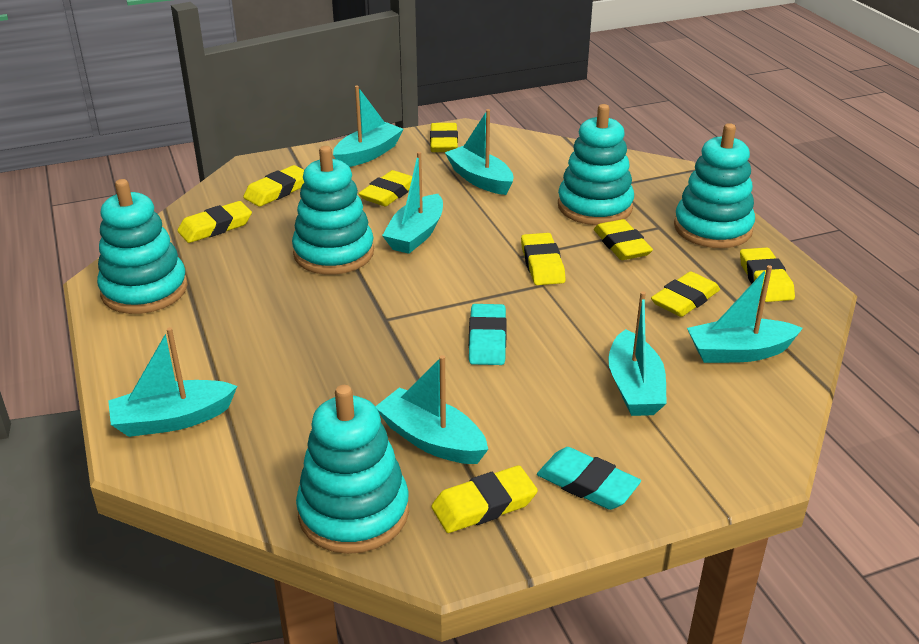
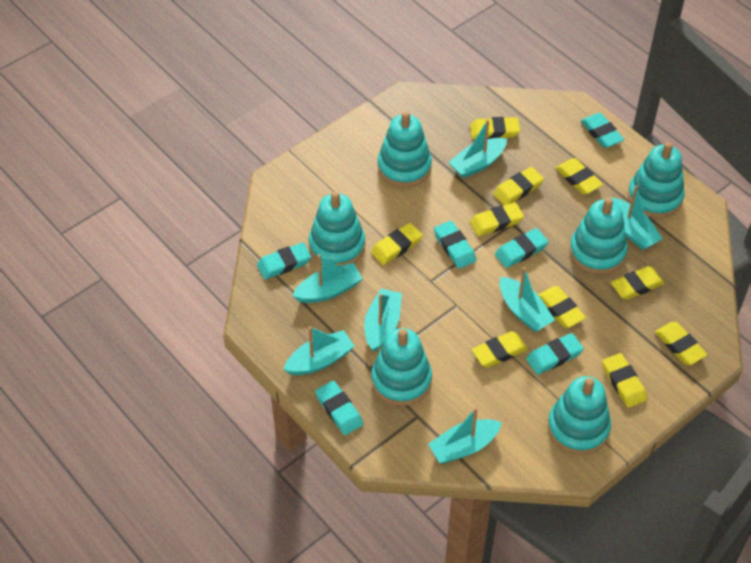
turquoise eraser: [469,304,507,365] [537,447,641,510] = 2 -> [257,242,311,279] [315,380,363,435] [434,221,476,269] [495,228,548,268] [526,333,584,375] [581,113,624,148] = 6
turquoise stacking toy: [97,179,188,314] [292,146,374,275] [296,385,409,554] [558,104,634,225] [674,123,755,248] = 5 -> [309,192,365,266] [371,328,432,406] [378,111,432,187] [548,376,611,455] [569,198,628,274] [628,142,685,218] = 6
yellow eraser: [177,201,252,243] [243,165,304,207] [358,170,412,206] [430,123,458,152] [431,465,538,533] [521,233,566,285] [594,219,653,260] [651,271,720,317] [740,247,795,302] = 9 -> [371,223,423,265] [470,117,520,139] [470,202,524,236] [472,331,528,368] [493,167,544,205] [538,286,586,328] [556,158,603,195] [602,353,647,408] [611,266,664,300] [655,322,707,365] = 10

